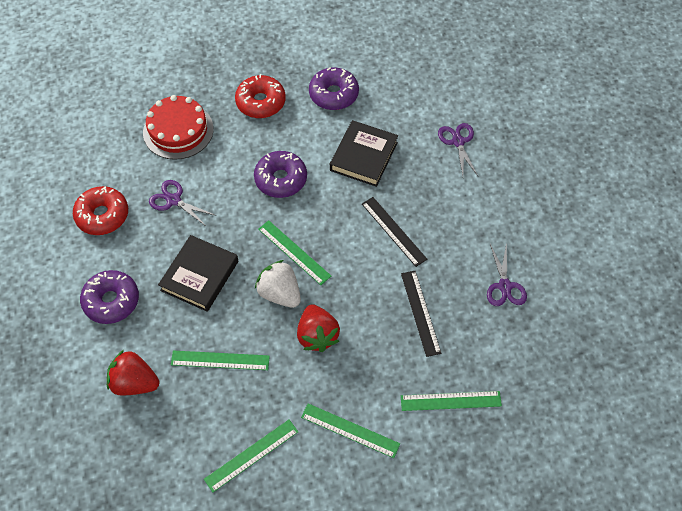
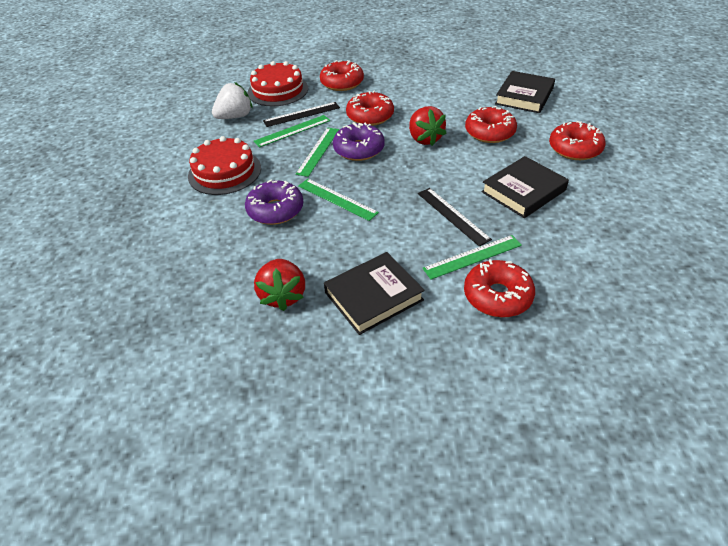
black book: [158,235,238,312] [330,120,398,187] = 2 -> [324,252,425,335] [481,156,569,218] [495,71,555,113] = 3
green ruler: [171,351,270,370] [204,419,298,492] [258,220,331,285] [301,403,400,458] [401,391,502,411] = 5 -> [254,115,330,148] [296,127,339,177] [298,179,379,221] [422,235,522,280] = 4
purple donut: [80,270,139,324] [254,151,307,198] [309,67,359,110] = 3 -> [245,180,303,225] [333,122,384,161] = 2
purple scissors: [149,180,217,227] [438,123,478,176] [487,242,527,306] = 3 -> none = 0
red cake: [143,95,214,160] = 1 -> [188,136,261,195] [248,61,308,106] = 2
red donut: [73,186,128,235] [235,74,286,118] = 2 -> [320,60,364,91] [346,90,394,126] [464,259,535,317] [465,106,517,143] [549,121,606,160] = 5

